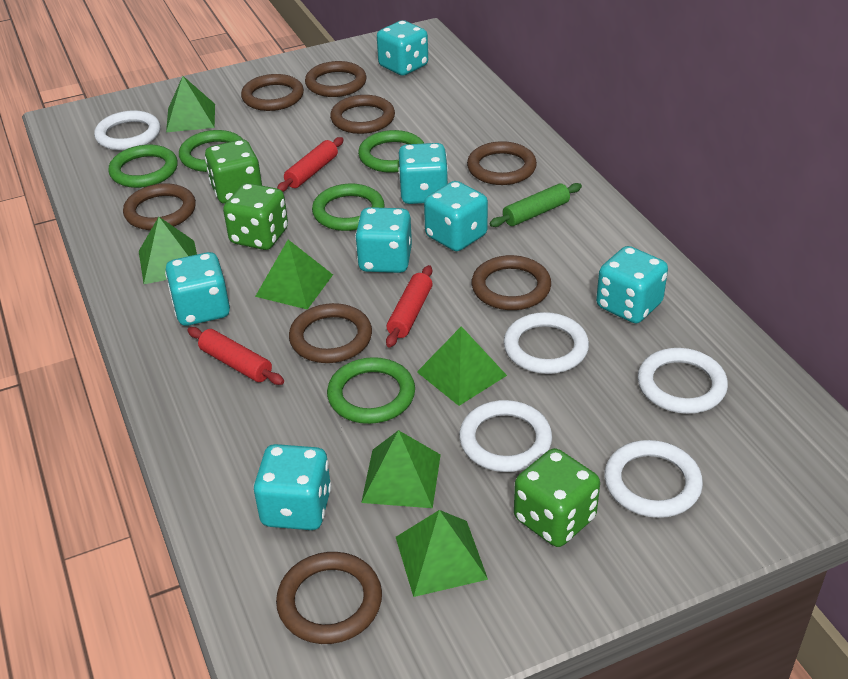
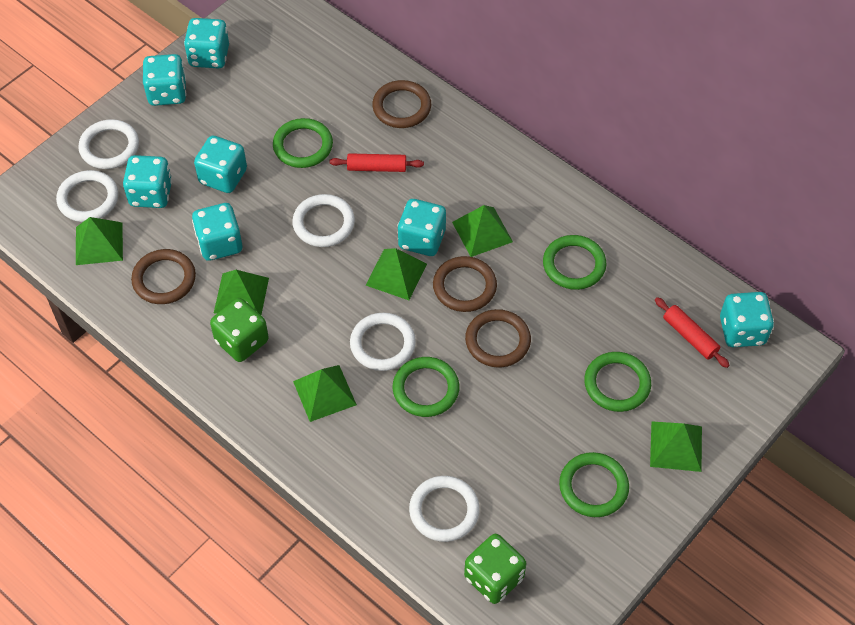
brown ring: [123,183,196,230] [241,74,304,111] [276,552,382,644] [289,303,372,363] [305,61,367,97] [330,95,395,134] [467,141,537,185] [472,255,551,310] = 8 -> [131,249,196,304] [372,80,431,128] [433,256,497,312] [465,309,531,368] = 4
green dice: [205,140,262,204] [223,183,288,250] [514,448,600,547] = 3 -> [210,298,269,362] [464,534,526,604] = 2
green rolling pin: [489,183,582,227] = 1 -> none = 0
red rolling pin: [187,327,284,385] [277,137,344,192] [386,265,433,347] = 3 -> [329,153,424,172] [655,297,730,368] = 2

